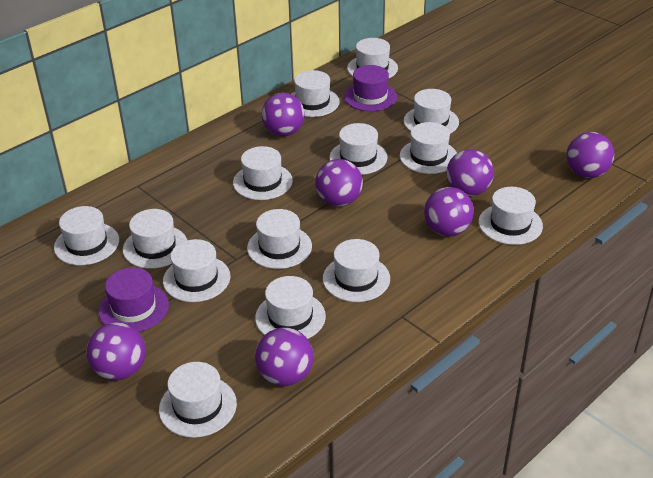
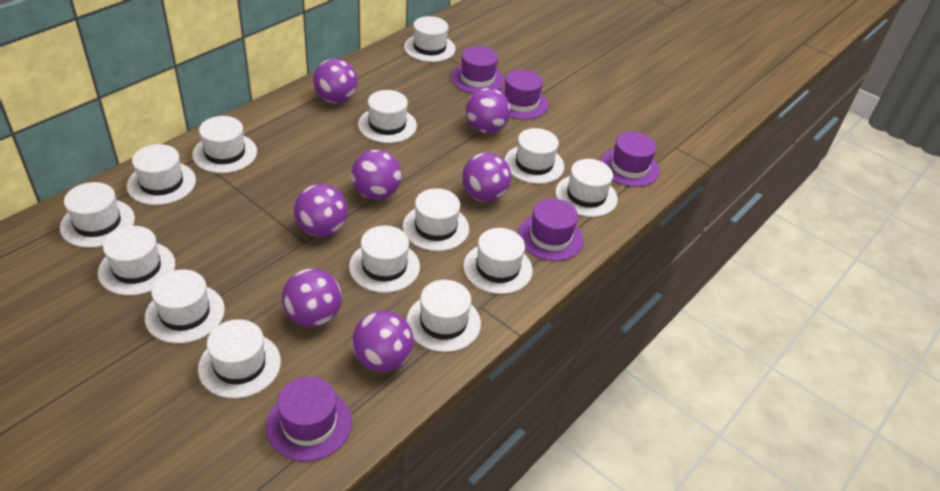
purple hat: [98,267,169,332] [344,65,397,111] = 2 -> [266,377,352,462] [451,46,504,94] [500,70,548,120] [518,198,584,261] [600,132,660,187] = 5

